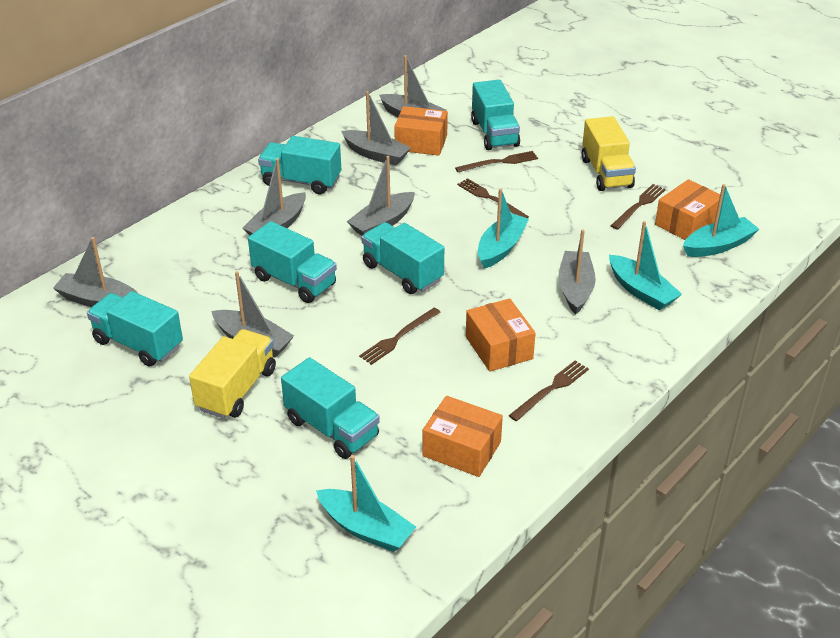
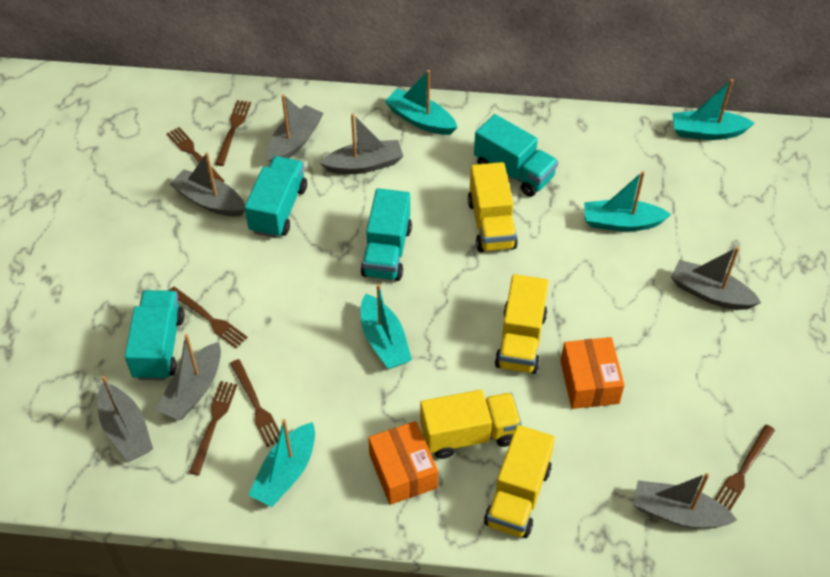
brown fork: [359,308,441,365] [455,151,538,172] [457,178,529,218] [508,360,589,421] [611,184,666,230] = 5 -> [167,127,224,182] [169,287,248,348] [189,381,237,475] [215,100,251,166] [230,359,280,447] [714,424,775,511] = 6
orange box: [394,106,448,156] [423,396,503,477] [466,298,536,372] [655,179,720,240] = 4 -> [368,421,438,505] [561,337,625,409] = 2
turquoise boat: [316,455,416,552] [478,189,529,269] [609,221,682,310] [683,184,759,257] = 4 -> [248,419,315,507] [361,284,412,369] [384,70,458,135] [584,171,671,231] [672,79,755,140] = 5
turquoise truck: [87,291,183,367] [248,221,337,303] [258,136,341,194] [281,357,380,459] [361,222,444,294] [471,80,520,150] = 6 -> [125,290,184,381] [245,156,307,238] [361,188,412,281] [474,114,558,197] = 4
yellow truck: [189,329,276,419] [582,116,636,191] = 2 -> [420,390,522,459] [468,162,518,252] [484,425,555,538] [495,274,549,374] = 4

